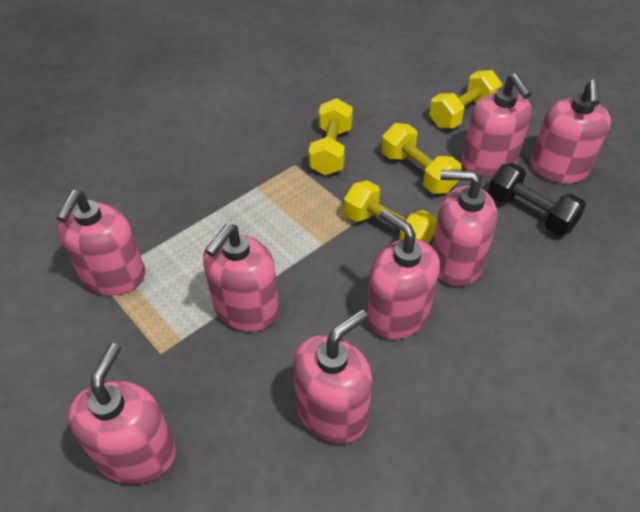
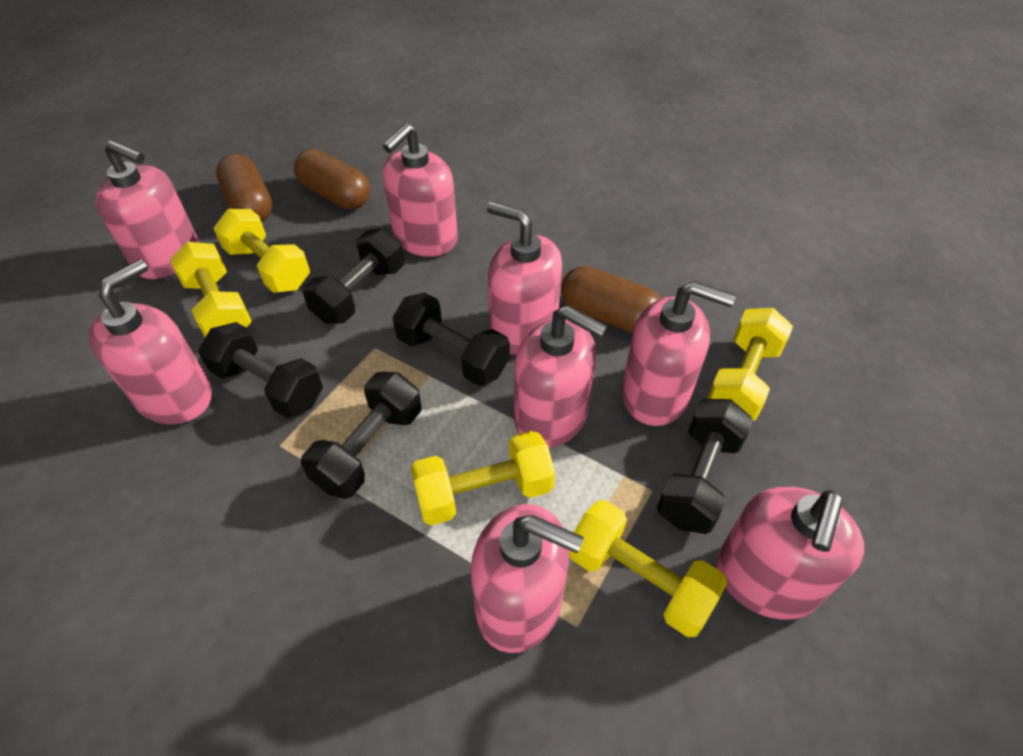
black dumbbell: [488,163,586,236] = 1 -> [199,322,323,418] [301,372,421,499] [303,228,405,324] [392,292,510,386] [657,399,753,534] = 5
brown capsule: none = 0 -> [216,154,272,222] [294,149,370,210] [561,266,661,333] = 3
yellow dumbbell: [309,98,353,175] [344,180,437,244] [381,123,462,194] [429,70,502,128] = 4 -> [169,242,252,338] [213,209,310,293] [410,431,555,525] [569,500,727,637] [707,308,793,421] = 5

